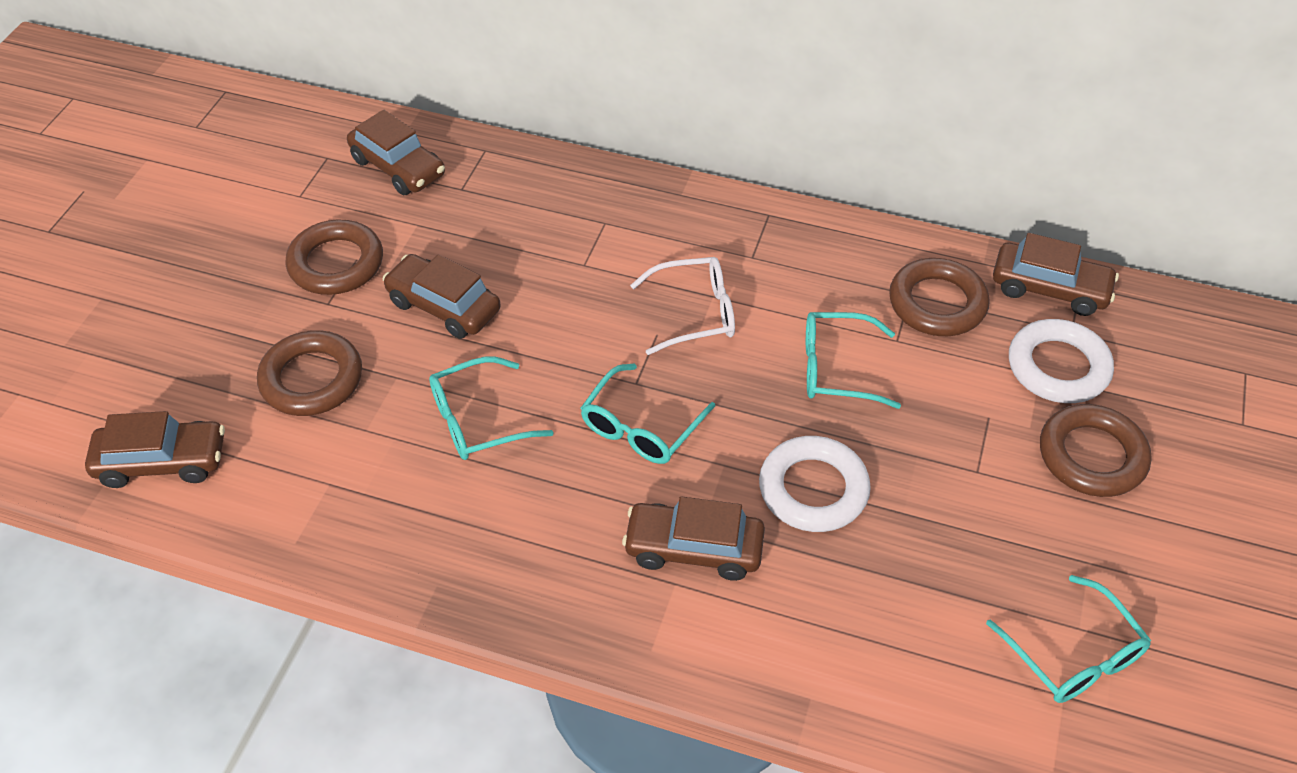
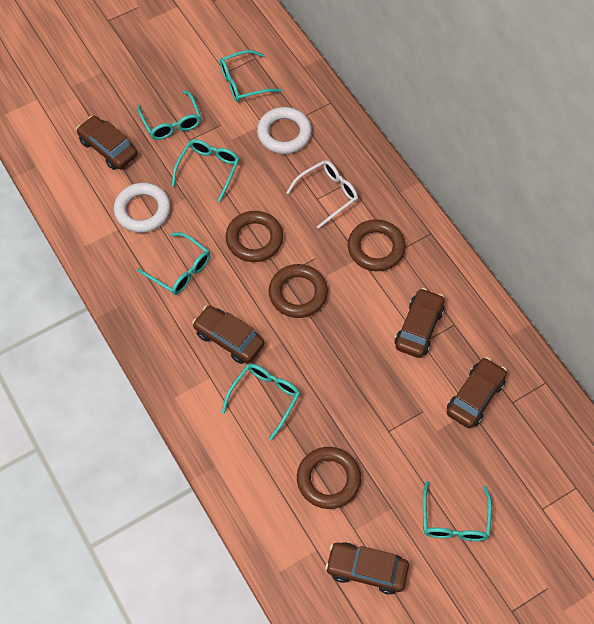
turquoise glasses: [429,357,554,460] [581,364,715,464] [806,312,901,409] [986,575,1151,703] = 4 -> [137,90,201,140] [137,233,210,295] [172,139,239,202] [220,50,281,102] [222,364,300,440] [423,481,492,541] = 6

